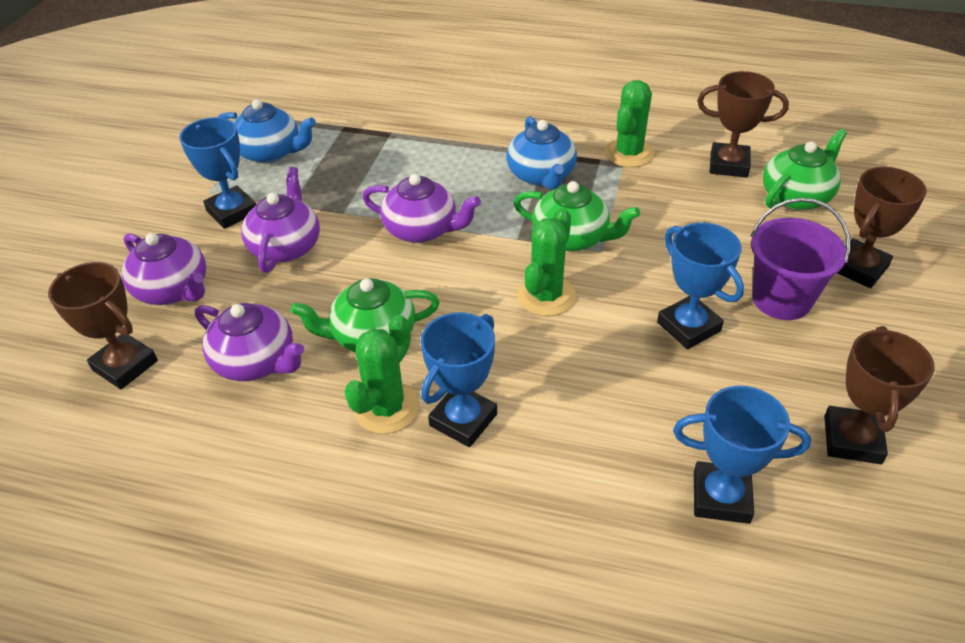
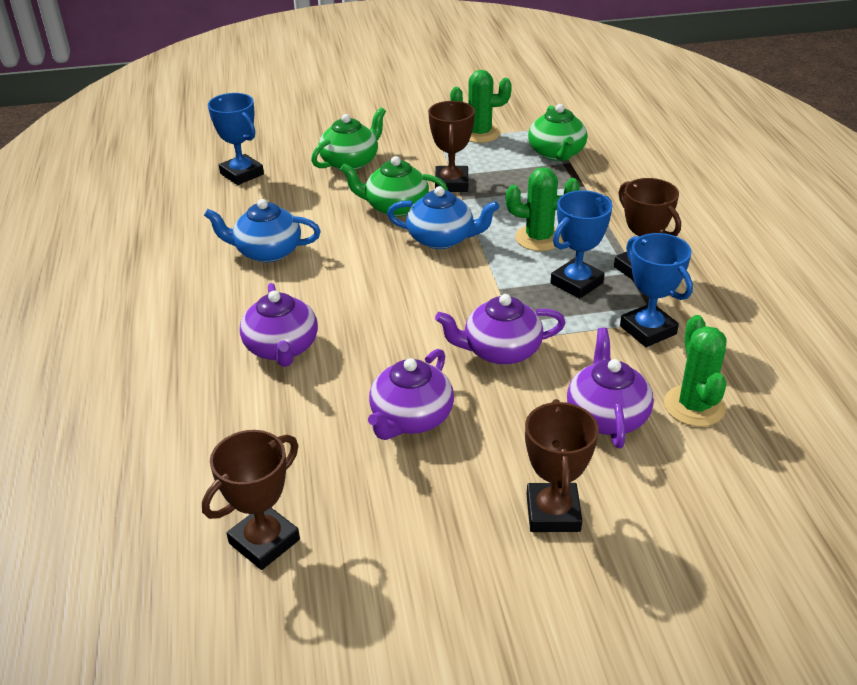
blue trophy: [179,117,256,229] [420,313,497,447] [657,223,744,349] [673,386,811,524] = 4 -> [208,93,264,185] [551,190,612,299] [620,233,693,347] = 3
purple bucket: [751,198,851,320] = 1 -> none = 0

